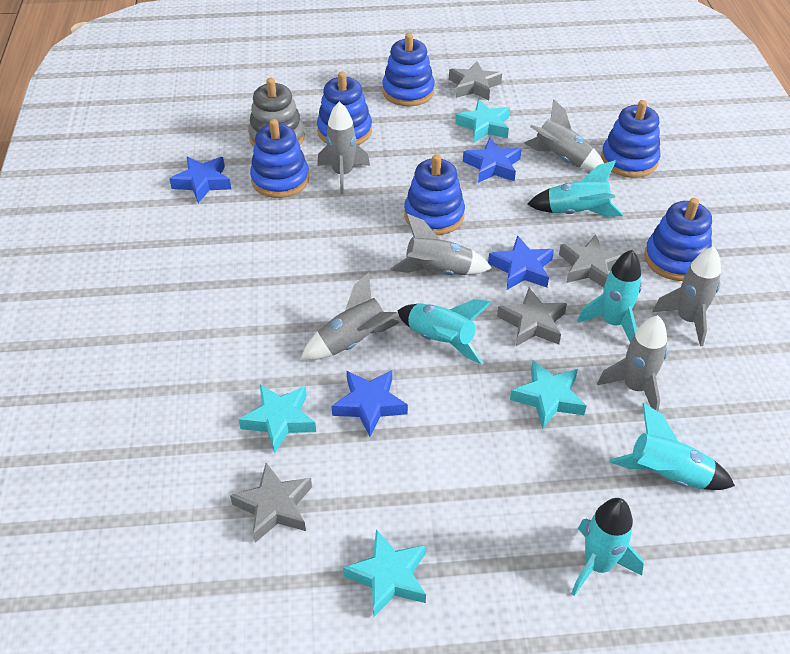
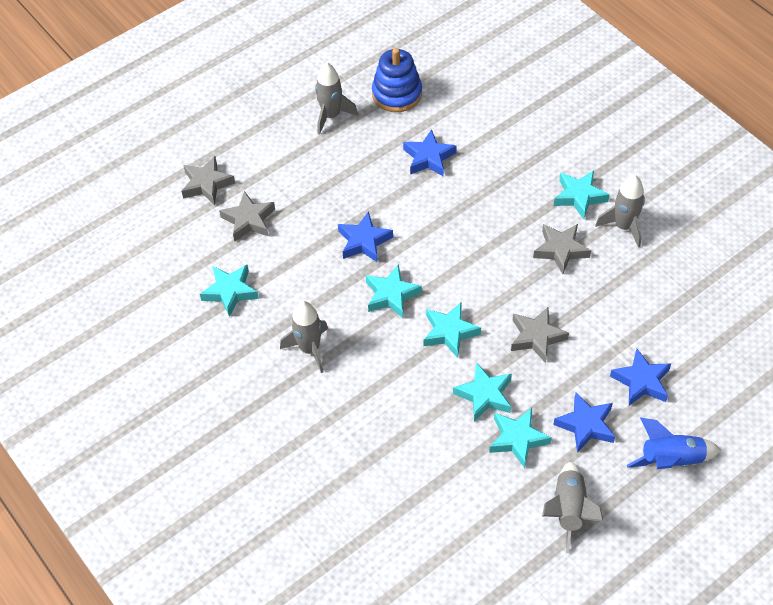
blue rocket: none = 0 -> [627,418,721,469] = 1
blue stacking toy: [250,119,309,198] [317,71,372,145] [382,33,435,106] [404,154,465,235] [601,100,661,178] [644,198,712,281] = 6 -> [372,48,422,112] = 1
grey rocket: [301,273,400,360] [317,102,370,194] [390,214,492,275] [524,99,604,171] [597,315,667,411] [652,246,721,346] = 6 -> [280,301,328,373] [315,62,358,135] [542,461,603,553] [595,175,645,248] = 4
grey stacking toy: [248,78,305,147] = 1 -> none = 0
turquoise rocket: [398,299,492,365] [527,160,623,217] [571,498,644,596] [577,250,642,342] [609,403,735,490] = 5 -> none = 0
turquoise star: [238,385,316,453] [343,529,426,618] [455,99,510,142] [510,361,587,429] = 4 -> [200,265,259,317] [366,264,422,318] [424,302,481,358] [453,362,512,421] [489,408,552,468] [554,170,610,219] = 6

